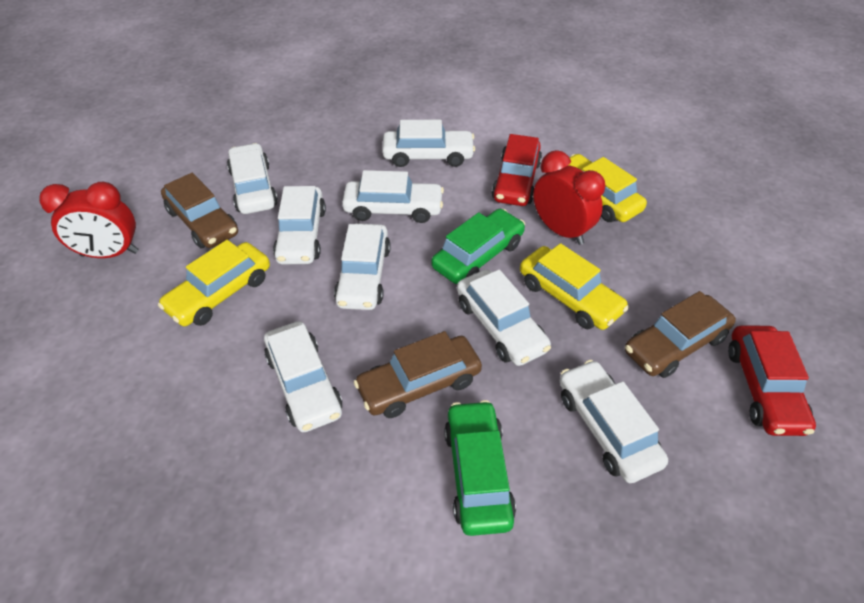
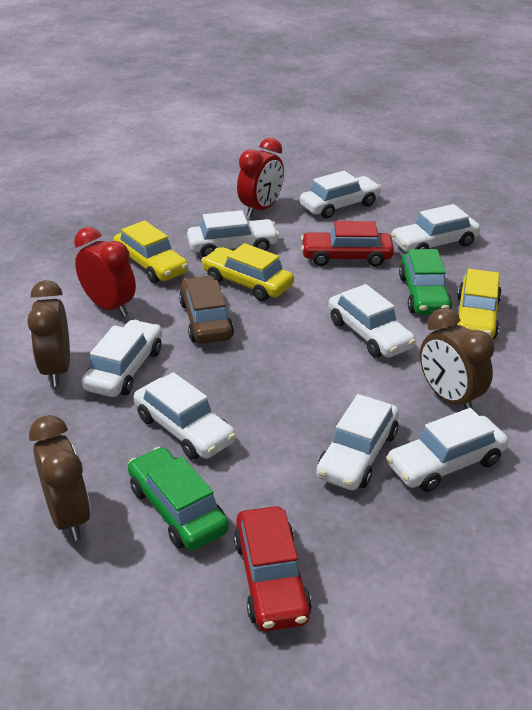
brown car: [161,173,238,248] [354,331,482,418] [625,291,736,378] = 3 -> [179,276,234,344] = 1
brown clock: none = 0 -> [27,280,70,386] [29,415,91,541] [420,308,494,409] = 3

